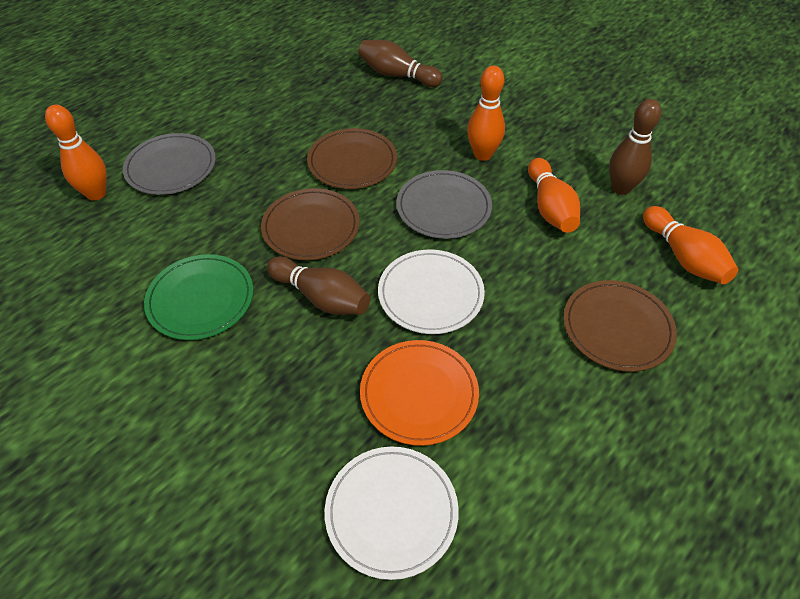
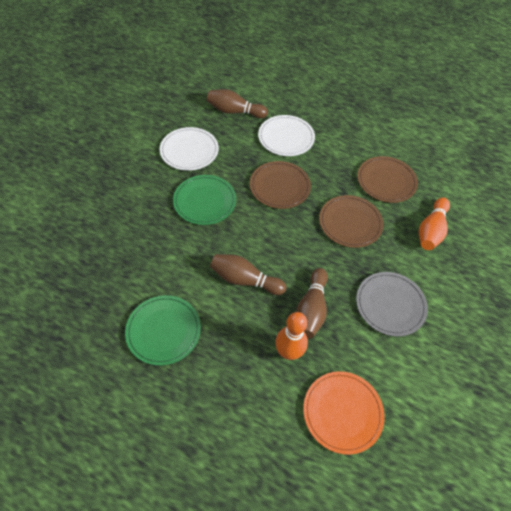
green plate: [144,254,253,340] = 1 -> [125,295,201,366] [173,175,236,225] = 2
grey plate: [123,133,216,195] [396,170,492,239] = 2 -> [356,272,428,336] = 1
orange bowling pin: [45,105,107,201] [467,66,505,161] [528,158,580,233] [643,206,738,284] = 4 -> [275,312,308,360] [419,197,450,250] = 2

